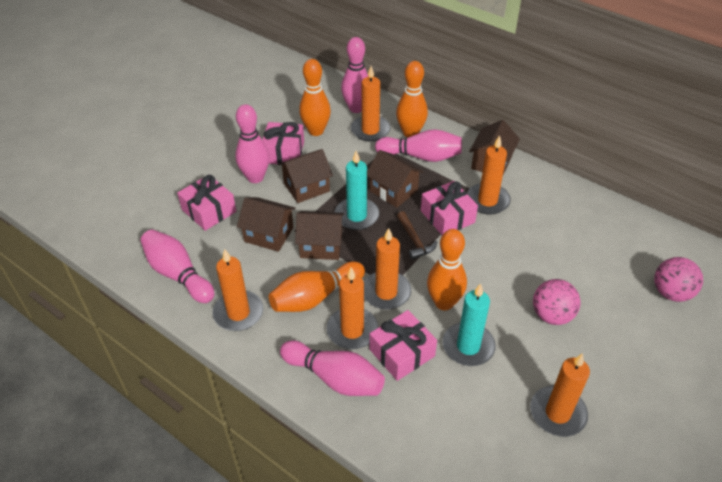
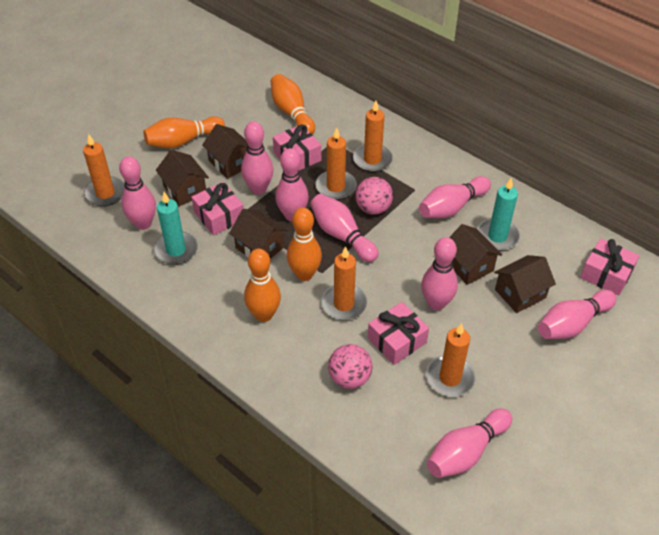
brown hammer: [397,211,437,260] = 1 -> none = 0
orange candle: [213,249,263,331] [327,267,378,349] [351,66,390,142] [364,228,411,310] [467,135,511,215] [530,353,590,437] = 6 -> [83,134,125,207] [316,127,357,200] [321,246,367,320] [353,101,393,172] [426,323,476,397] = 5
pink bowling pin: [140,229,214,303] [235,104,269,183] [280,340,385,396] [341,37,369,113] [375,129,462,162] = 5 -> [119,156,156,230] [241,121,274,194] [275,148,309,221] [310,194,378,262] [419,176,491,218] [421,237,458,310] [427,409,512,478] [538,290,616,339] = 8

